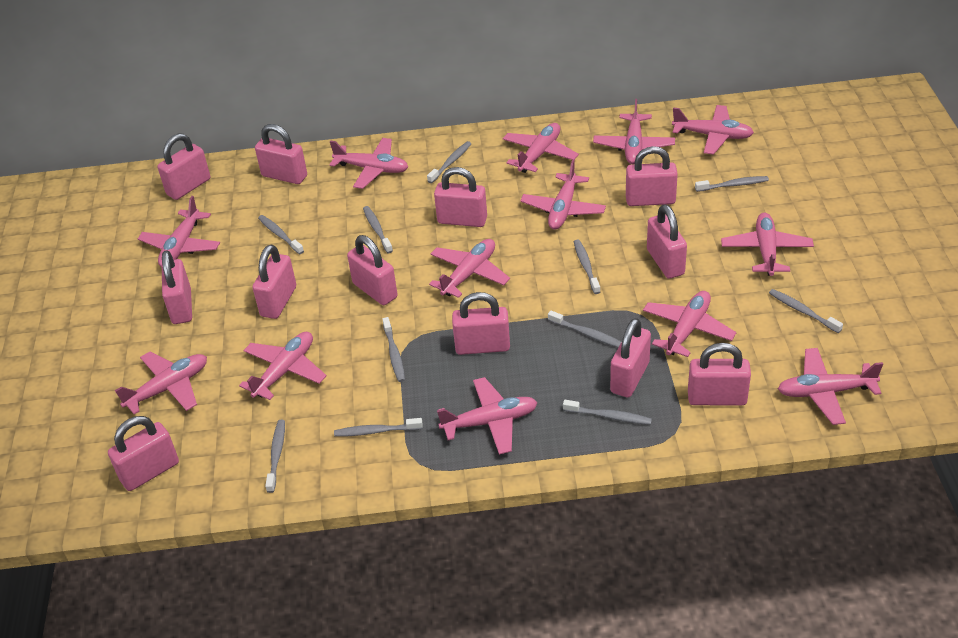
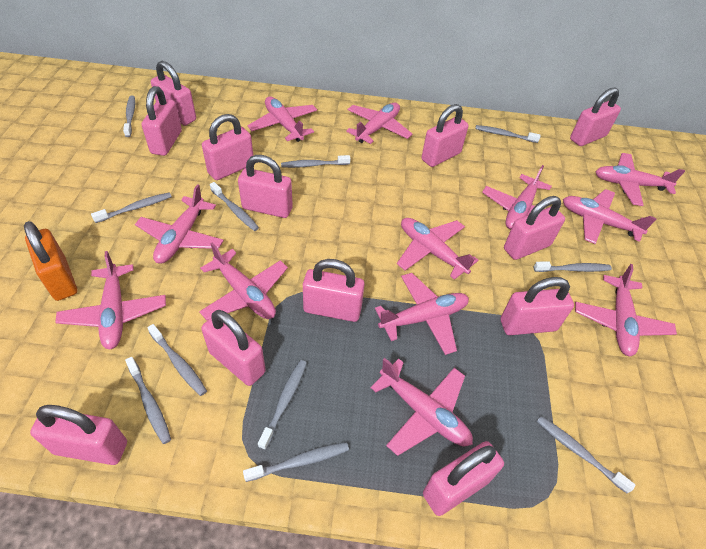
orange padlock: none = 0 -> [24,221,77,301] = 1
pink plane: [115,351,207,414] [138,196,220,267] [239,332,327,400] [329,138,408,189] [429,239,510,298] [437,377,538,455] [503,123,579,173] [520,159,606,230] [593,99,675,164] [643,291,736,357] [672,105,754,155] [721,213,814,276] [778,348,883,425] = 13 -> [55,251,166,350] [135,184,224,264] [199,242,288,320] [247,97,317,142] [346,103,412,144] [371,358,473,456] [375,273,469,355] [397,218,478,280] [482,165,552,229] [563,189,657,244] [575,264,677,356] [595,153,685,206] = 12

